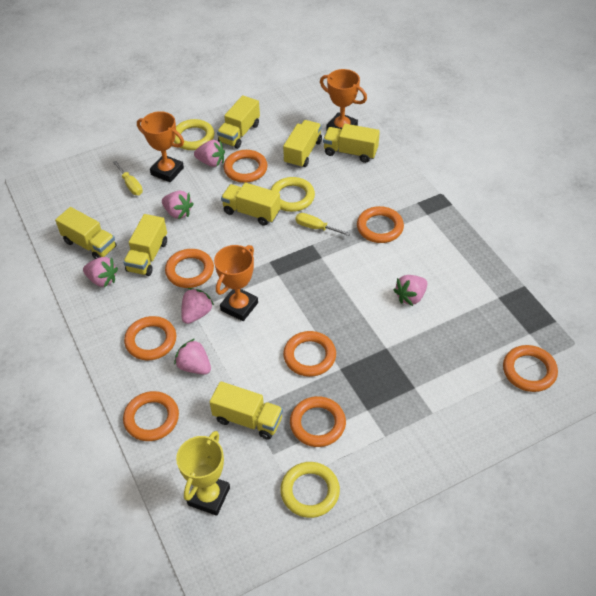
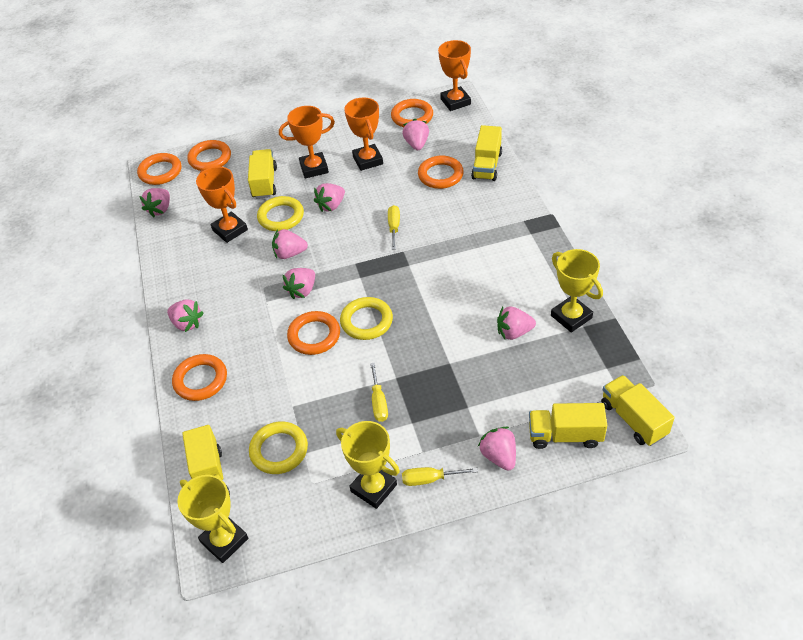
orange ring: [123,391,179,441] [124,316,176,360] [165,249,214,288] [224,150,268,183] [283,331,336,377] [290,396,346,447] [357,206,404,243] [503,345,558,392] = 8 -> [137,153,181,185] [172,354,227,401] [187,140,231,171] [287,311,340,355] [391,99,433,127] [418,155,464,189] = 6
orange trophy: [137,111,184,182] [214,245,258,321] [320,69,367,131] = 3 -> [196,166,248,243] [279,106,335,178] [344,98,383,171] [438,40,471,111] = 4
pink strawberry: [83,257,118,287] [162,191,194,219] [174,339,211,375] [181,288,214,324] [194,140,225,167] [394,275,428,306] = 6 -> [139,188,170,217] [167,299,203,332] [272,229,308,259] [283,268,315,299] [314,183,345,212] [402,119,429,150] [478,426,516,471] [497,307,536,340] = 8
yellow screwdriver: [113,161,143,195] [296,213,350,236] = 2 -> [370,362,388,422] [388,205,400,250] [402,467,478,486] = 3
yellow trophy: [176,431,230,516] = 1 -> [177,475,249,563] [336,421,400,509] [551,249,603,333] = 3
yellow truck: [55,207,116,259] [123,214,167,276] [210,381,283,440] [217,95,260,149] [221,183,281,226] [283,120,322,168] [323,124,380,163] = 7 -> [182,425,230,495] [248,149,277,199] [471,125,502,181] [529,403,607,449] [601,375,675,446] = 5

